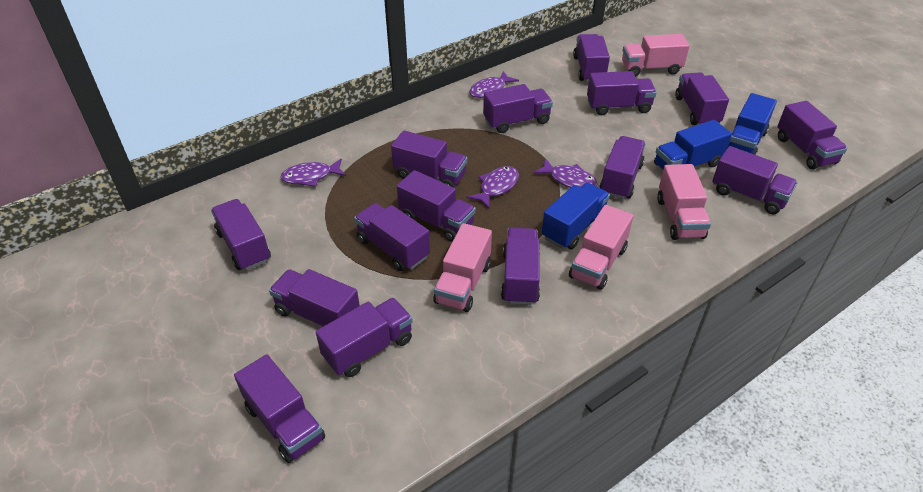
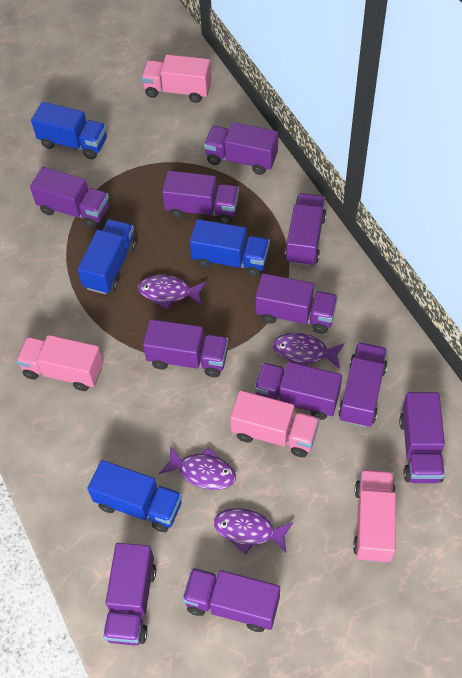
blue truck: [542,182,610,249] [654,120,732,170] [728,93,777,155] = 3 -> [31,102,107,159] [77,219,137,294] [88,460,182,532] [190,219,270,277] = 4
purple truck: [211,199,271,271] [234,355,325,463] [269,269,360,327] [316,298,413,377] [354,203,430,271] [391,130,467,188] [397,170,476,242] [483,84,553,133] [501,228,540,305] [573,34,610,82] [587,71,657,115] [599,136,646,199] [675,72,729,125] [712,146,798,214] [777,101,847,169] = 15 -> [30,167,109,228] [103,543,156,646] [143,319,228,377] [162,171,239,224] [182,568,280,632] [204,122,278,175] [254,362,342,420] [255,273,338,334] [285,193,326,267] [338,342,387,427] [399,392,445,483] = 11

